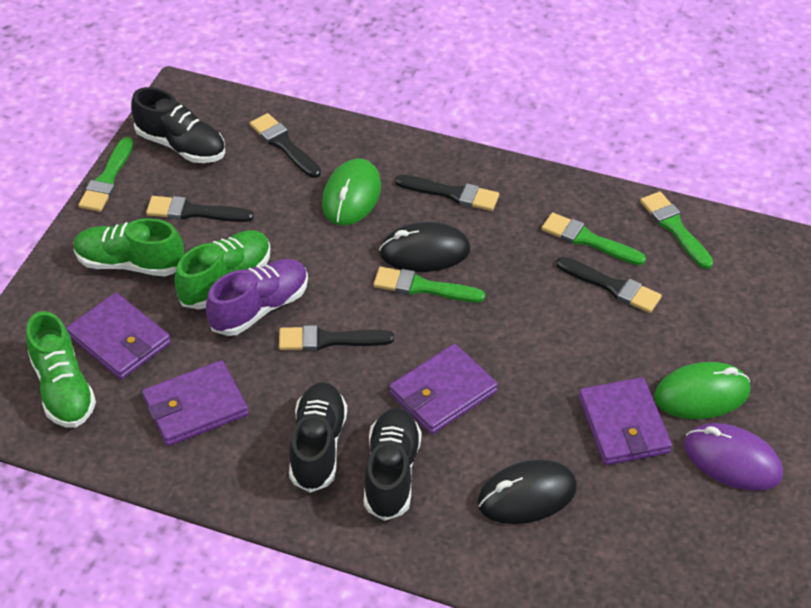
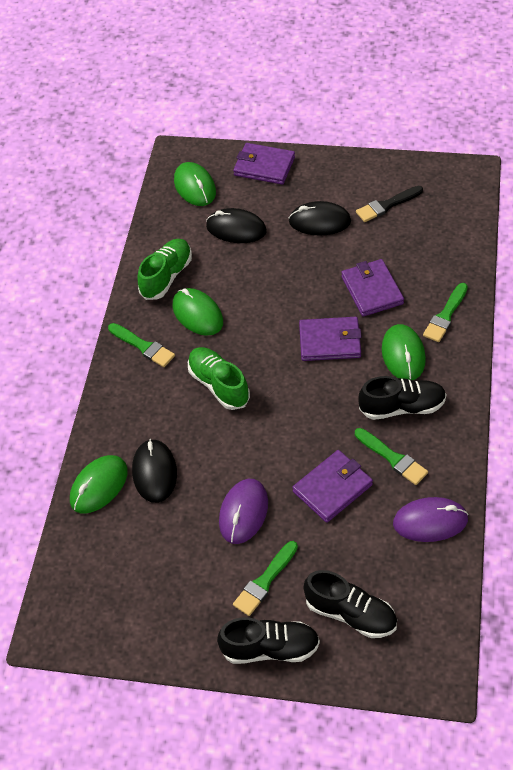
black brush: [146,196,254,222] [250,113,321,178] [279,325,394,351] [395,175,499,211] [556,257,662,313] = 5 -> [356,186,423,222] = 1
black mouse: [379,222,471,272] [477,459,577,524] = 2 -> [132,439,177,503] [206,208,267,243] [288,201,351,236] = 3
green mouse: [322,158,381,226] [654,362,751,419] = 2 -> [70,455,128,513] [172,288,223,336] [174,162,216,206] [382,324,426,380] = 4
green shoe: [26,311,96,428] [73,218,184,276] [175,230,270,309] = 3 -> [137,239,192,300] [188,347,250,410] = 2
purple mouse: [684,423,783,491] = 1 -> [219,479,268,544] [393,497,469,542] = 2
purple shoe: [206,259,308,336] = 1 -> none = 0

